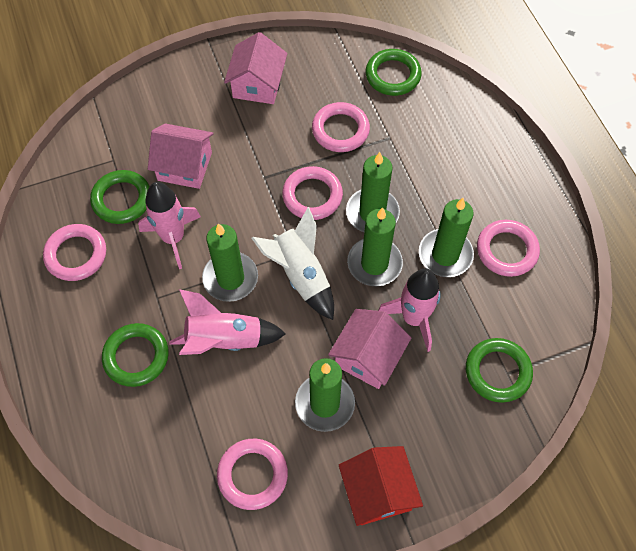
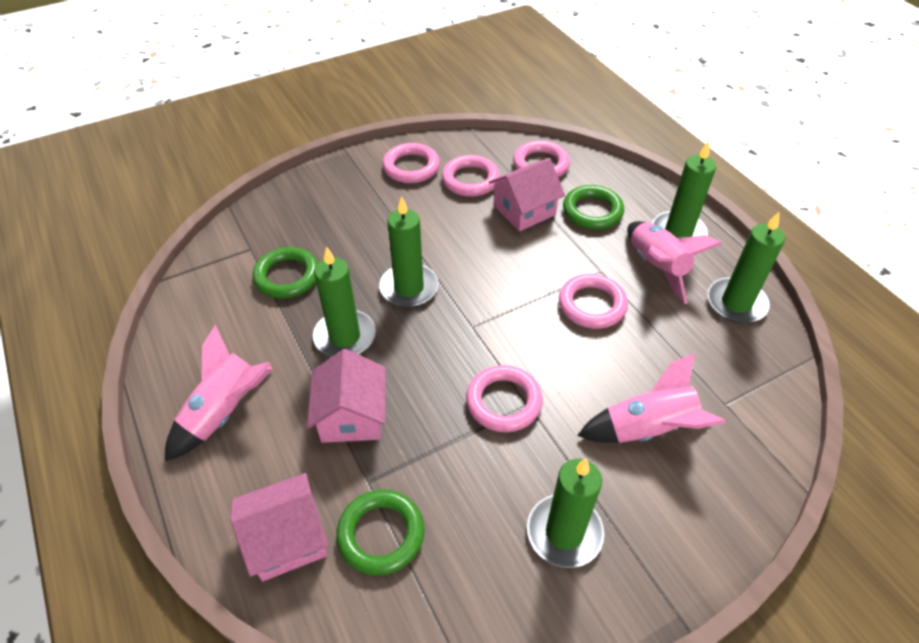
green ring: [90,170,150,224] [102,323,169,387] [366,49,422,96] [466,338,533,403] = 4 -> [252,247,318,299] [336,489,424,576] [563,185,624,230] = 3
red house: [339,446,423,526] = 1 -> none = 0
white rocket: [251,207,334,320] = 1 -> none = 0

